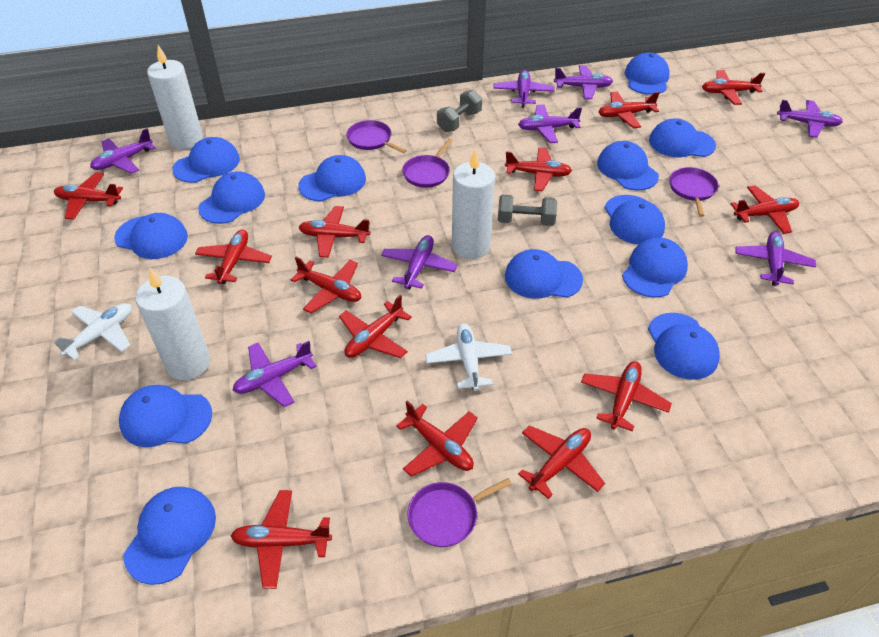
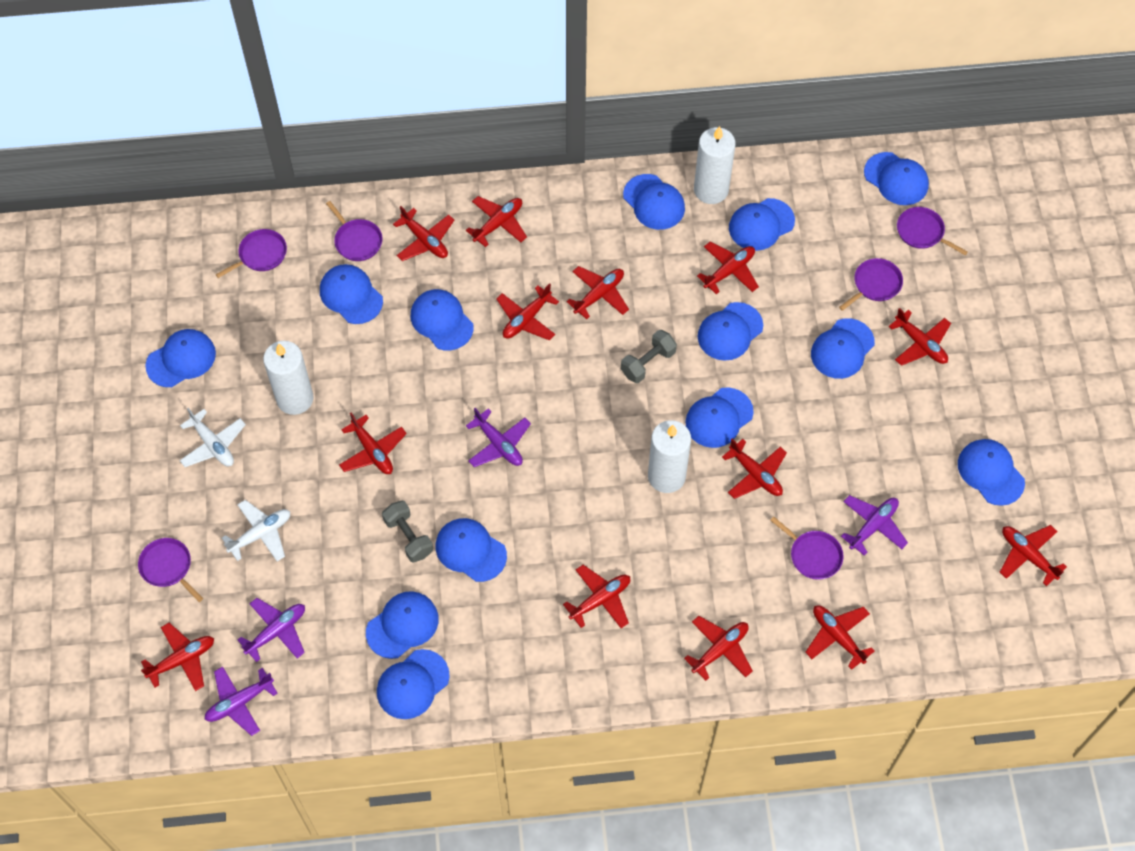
purple pan: [346,120,407,153] [402,139,453,188] [408,478,512,547] [669,167,718,217] = 4 -> [138,538,203,602] [215,229,287,278] [326,201,382,261] [770,516,844,580] [839,258,903,311] [897,207,968,255] = 6
purple plane: [90,128,155,174] [233,341,317,407] [381,235,457,289] [493,70,555,108] [518,105,582,143] [554,65,613,99] [736,232,816,286] [777,100,843,138] = 8 -> [205,666,278,736] [238,598,305,662] [466,408,531,467] [841,495,908,556] = 4

